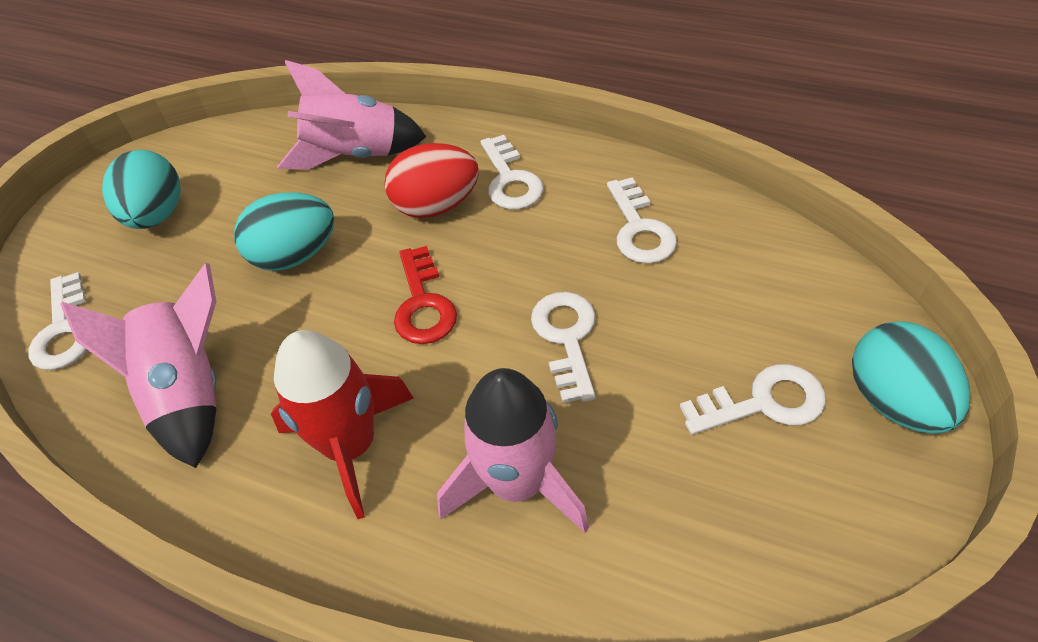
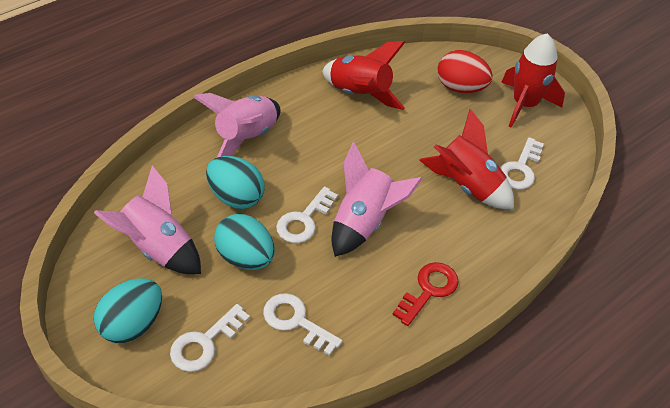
red rocket: [271,330,414,519] = 1 -> [322,41,405,110] [419,109,514,209] [501,33,565,128] = 3
white key: [28,272,87,370] [481,135,543,210] [531,292,596,403] [607,177,677,264] [680,364,826,435] = 5 -> [170,304,250,372] [263,293,342,356] [276,186,338,243] [500,137,544,190] = 4

